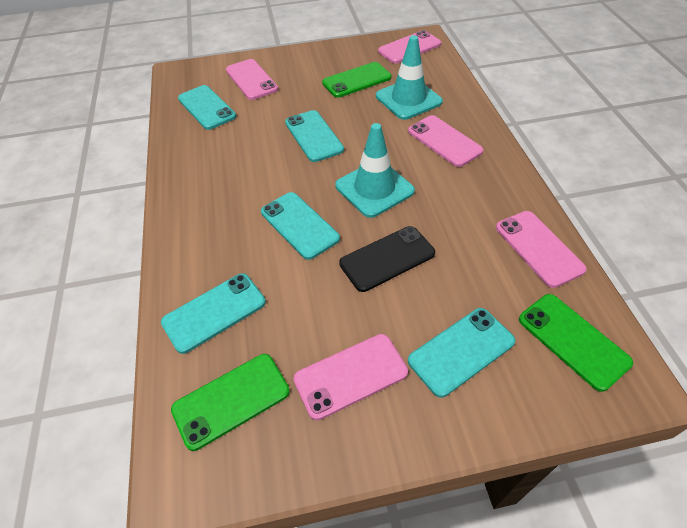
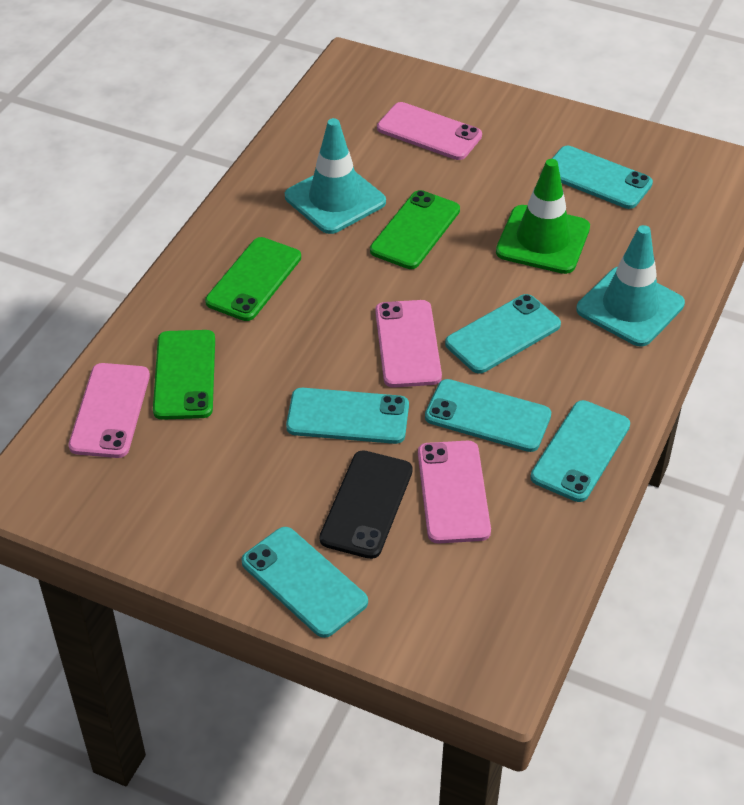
green traffic cone: none = 0 -> [496,159,590,274] = 1
pink phone: [226,59,278,100] [293,334,408,420] [378,30,441,64] [408,115,484,167] [496,211,587,288] = 5 -> [69,363,150,458] [375,300,442,387] [377,102,482,160] [418,441,491,543] = 4
turquoise phone: [161,273,266,354] [178,85,236,130] [261,192,340,260] [285,110,344,162] [408,308,515,398] = 5 -> [241,527,368,638] [286,388,409,444] [425,379,551,452] [445,294,561,374] [530,400,630,502] [552,146,653,209] = 6

